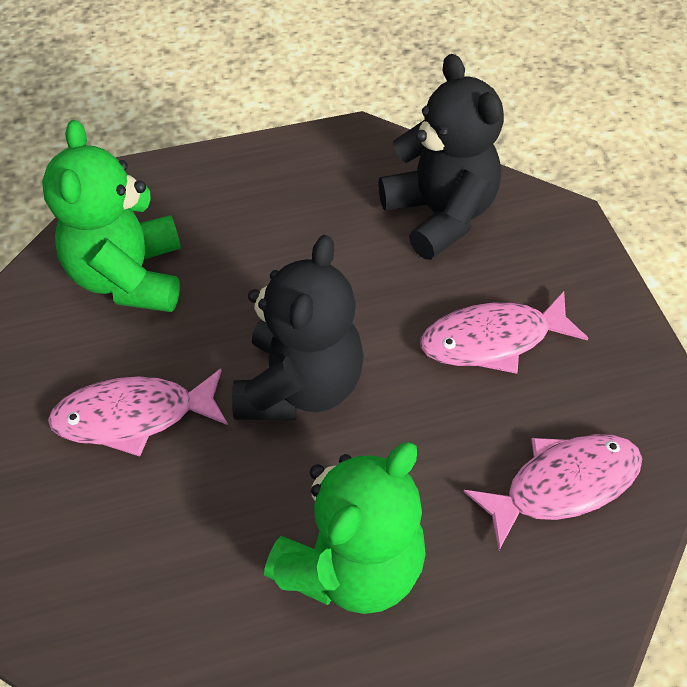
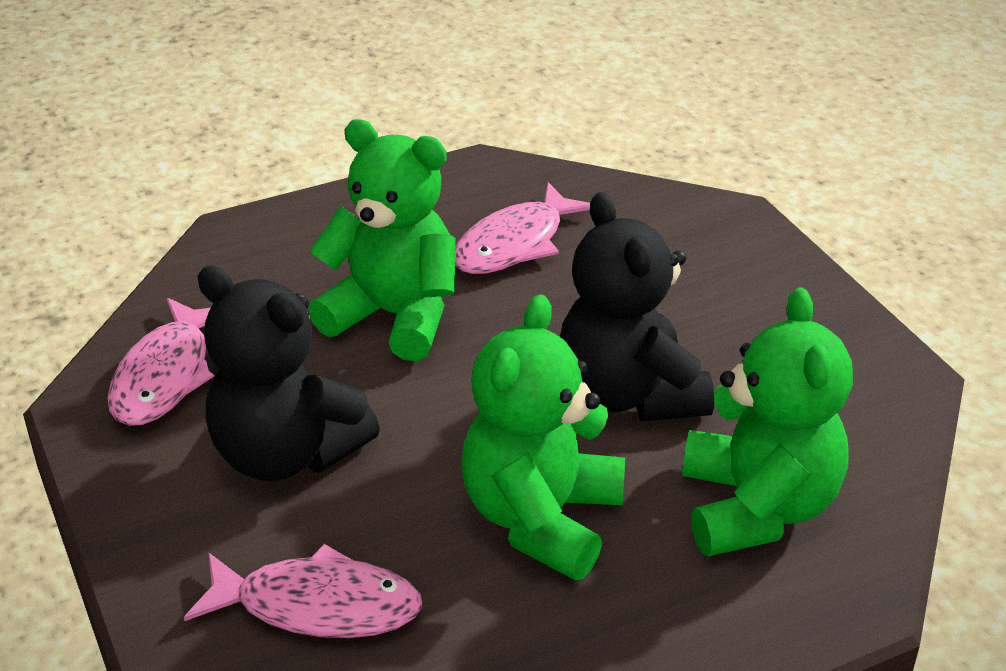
green teddy bear: [42,120,181,312] [264,442,426,614] = 2 -> [308,119,456,361] [462,294,625,581] [682,287,853,556] = 3

